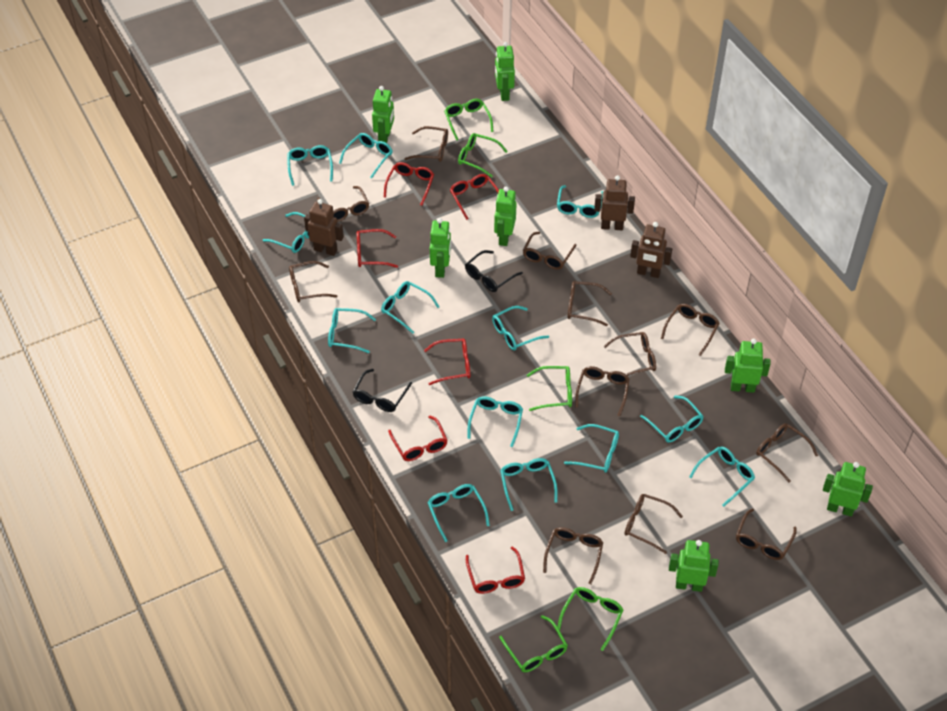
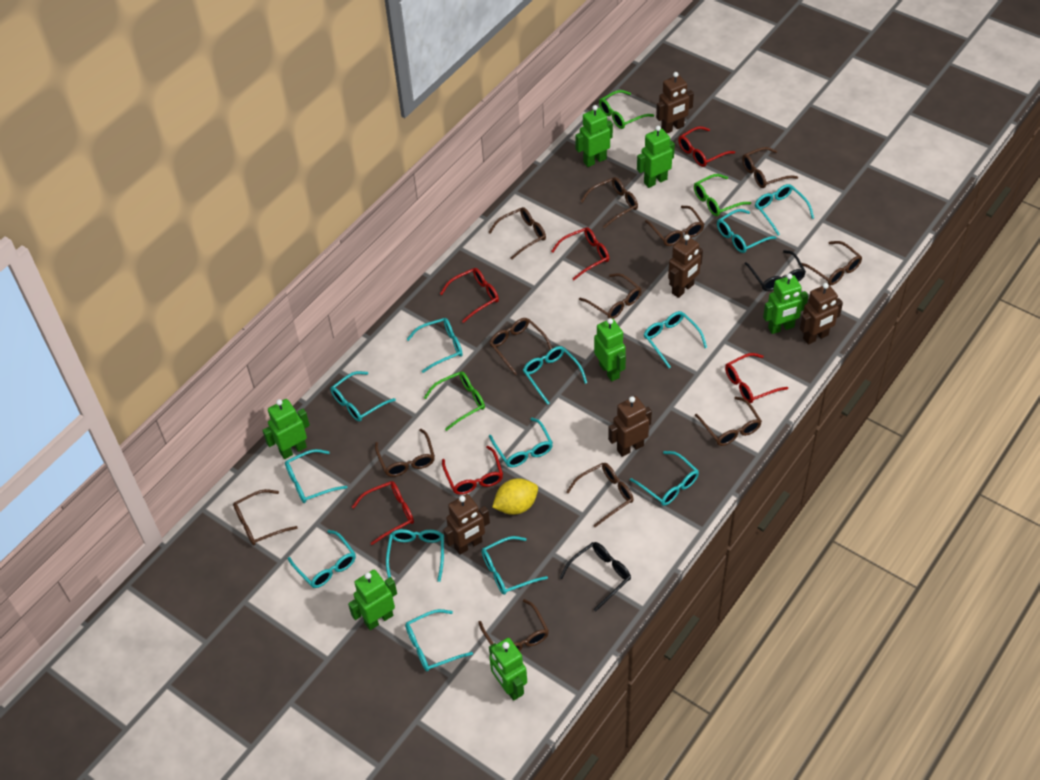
brown robot: [304,199,344,256] [594,175,635,230] [630,222,672,278] = 3 -> [443,494,490,555] [608,396,652,457] [656,72,694,133] [668,234,703,298] [800,283,843,345] = 5
green glasses: [444,99,494,140] [458,133,508,177] [499,615,568,672] [527,366,572,411] [558,587,623,651] = 5 -> [424,371,485,431] [599,90,654,129] [694,174,751,216] = 3
yellow lemon: none = 0 -> [492,478,538,515] = 1

